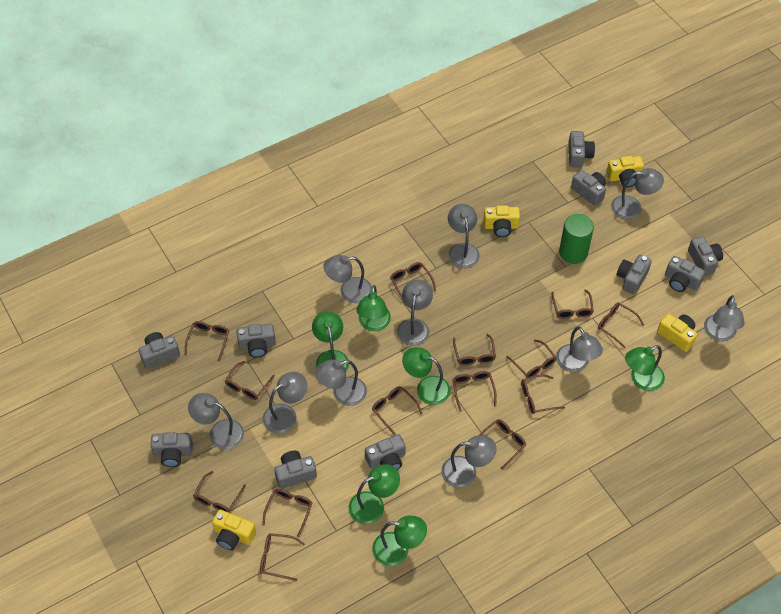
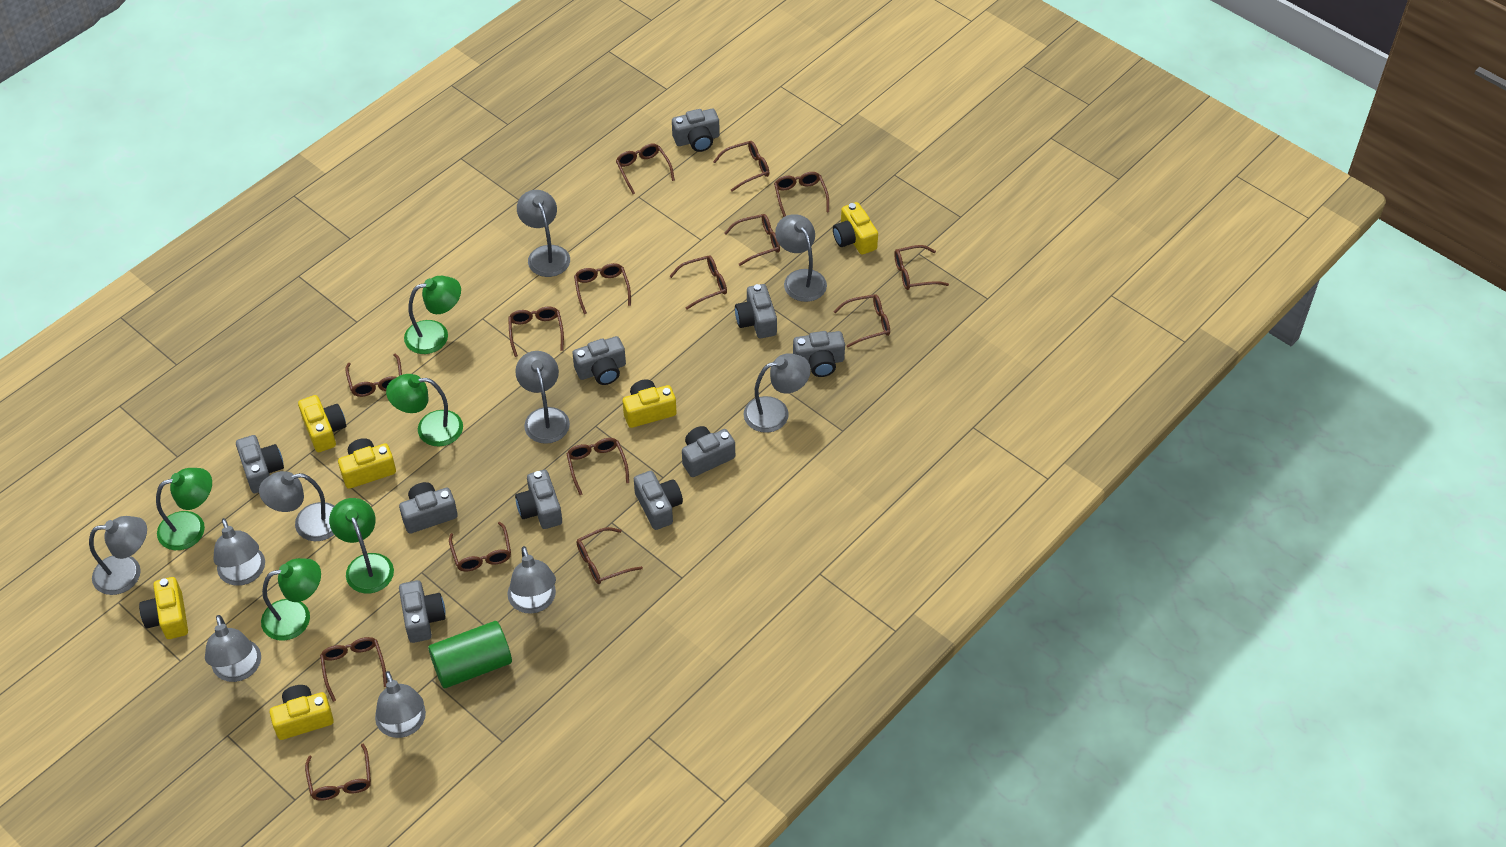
brown glasses: [185,321,229,362] [193,471,246,513] [225,361,275,400] [260,533,305,581] [262,489,312,537] [372,386,423,435] [390,262,436,300] [452,371,497,412] [453,334,496,366] [480,419,526,470] [506,339,557,378] [521,374,565,414] [552,289,594,319] [598,303,644,348] = 14 -> [305,744,371,801] [320,637,387,702] [345,354,402,397] [449,522,511,571] [508,307,564,357] [567,438,629,495] [574,263,631,314] [576,527,643,584] [616,144,675,194] [670,255,727,310] [713,141,769,192] [724,214,780,266] [774,172,829,217] [833,294,890,347] [894,245,949,290] = 15
green lamp: [312,311,349,371] [349,464,400,524] [356,285,391,331] [372,516,427,566] [402,347,450,405] [625,345,665,391] = 6 -> [156,468,212,550] [261,558,321,641] [329,498,394,594] [386,374,463,447] [404,276,461,354] = 5
yellow camera: [212,510,256,550] [484,206,520,237] [607,156,644,187] [657,314,697,352] = 4 -> [139,577,188,639] [269,685,334,740] [298,395,346,452] [338,438,396,489] [623,379,677,428] [833,202,878,254] = 6

